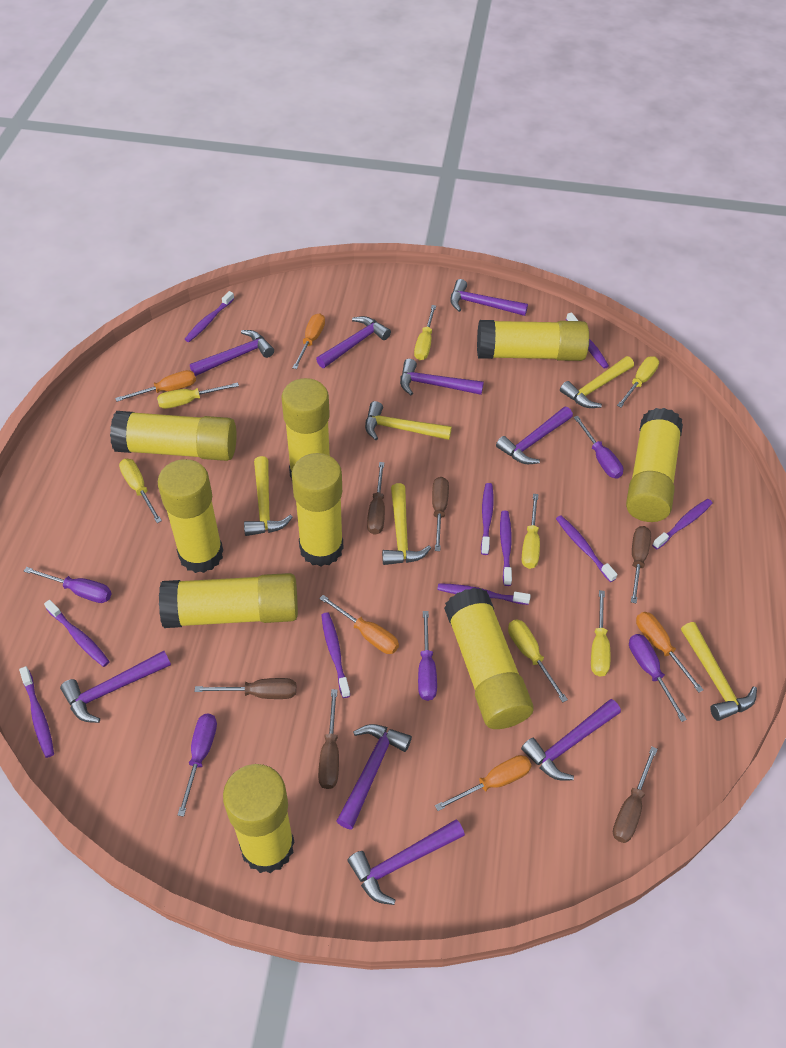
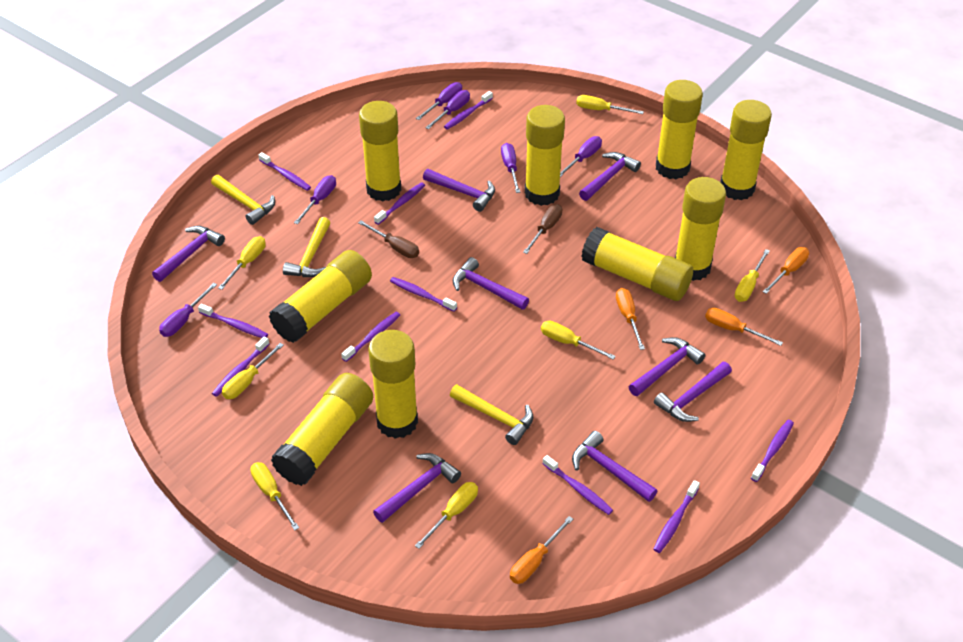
brown screwdriver: [194,678,296,699] [318,689,339,789] [367,462,385,535] [432,477,449,551] [613,747,658,843] [631,526,651,603] = 6 -> [358,221,419,258] [523,204,562,254] = 2
orange screwdriver: [115,370,196,402] [292,313,325,369] [319,595,399,654] [435,755,531,811] [636,612,703,692] = 5 -> [510,516,573,584] [616,288,645,350] [705,308,783,346] [762,247,809,294] = 4
purple hammer: [60,651,171,723] [190,330,274,376] [316,316,391,368] [337,724,412,830] [347,819,465,905] [400,359,484,395] [450,279,528,316] [496,407,573,464] [521,699,621,781] = 9 -> [152,226,225,282] [373,453,461,523] [423,169,495,212] [453,257,529,310] [572,431,657,502] [579,152,641,201] [629,337,705,396] [654,362,732,422] = 8
purple screwdriver: [24,567,112,603] [178,714,217,817] [418,611,437,701] [574,416,623,479] [629,634,687,722] = 5 -> [159,283,217,337] [294,175,336,224] [416,82,462,120] [425,90,470,129] [501,143,520,193] [560,136,602,177] = 6
yellow hammer: [244,456,293,536] [365,401,452,440] [382,483,431,565] [560,356,634,408] [681,622,757,721] = 5 -> [211,175,275,225] [283,217,331,277] [450,384,533,445] = 3

